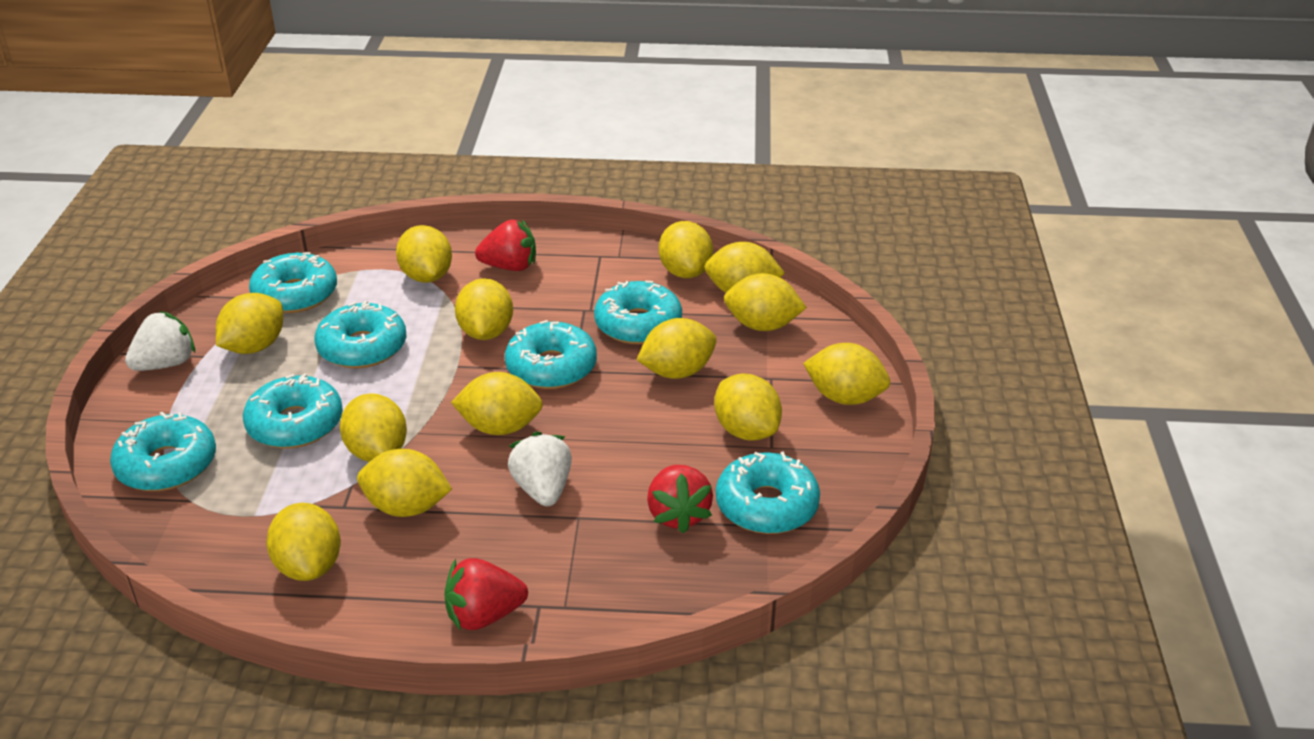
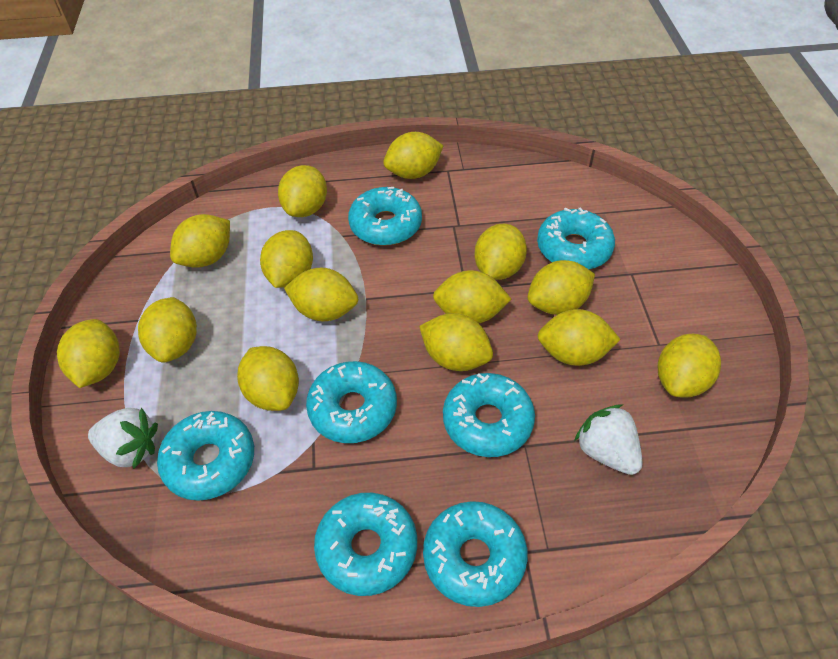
red strawberry: [444,558,528,631] [475,220,536,271] [647,465,713,534] = 3 -> none = 0
yellow lemon: [216,293,283,354] [266,503,341,581] [340,393,407,462] [357,449,452,517] [396,225,452,283] [451,372,543,435] [455,278,513,340] [636,318,717,379] [659,221,713,278] [704,242,785,293] [714,374,782,440] [724,273,807,331] [803,343,890,405] = 13 -> [57,319,120,388] [138,297,197,363] [170,214,230,268] [237,346,299,411] [260,230,313,288] [278,165,327,217] [284,268,358,321] [383,132,444,179] [419,313,493,371] [433,270,511,323] [475,224,527,280] [528,260,595,315] [538,309,621,366] [658,334,721,398] = 14

